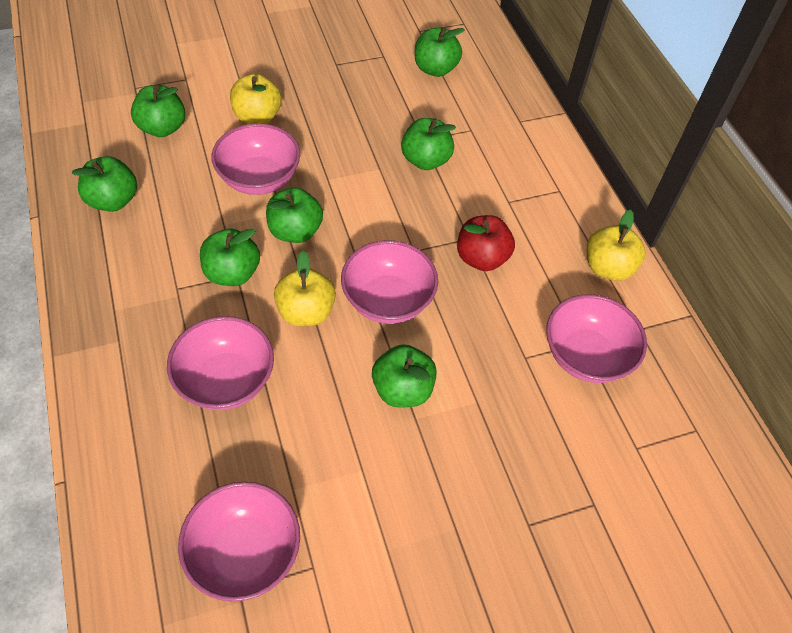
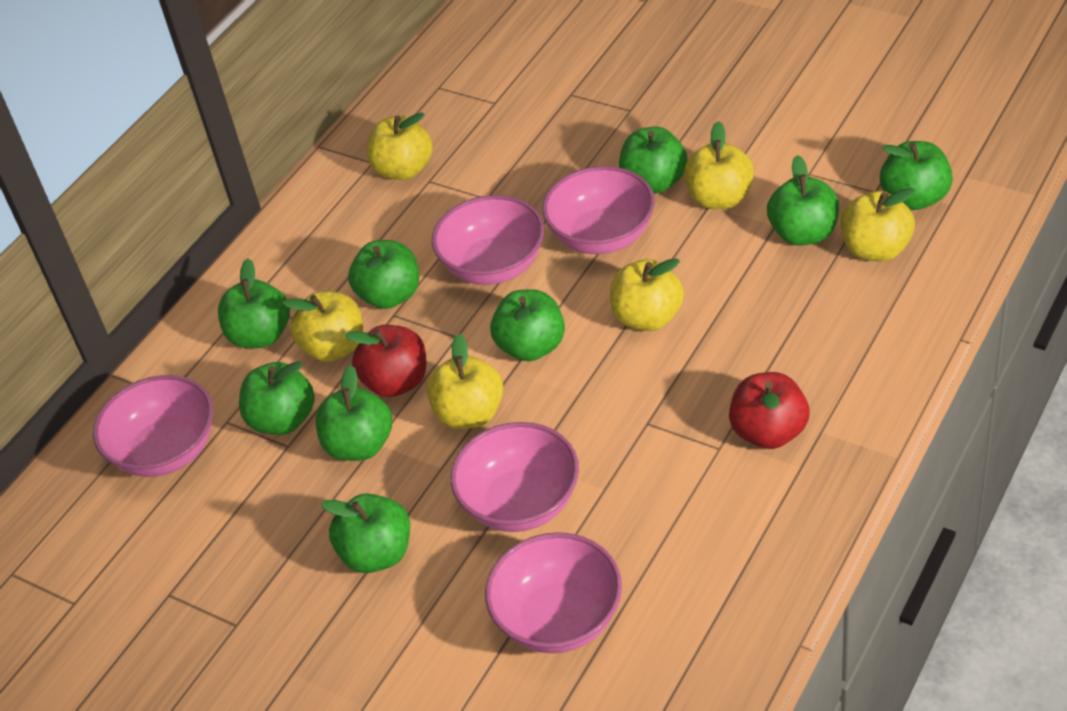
green apple: [72,156,137,212] [131,85,185,137] [200,229,260,286] [266,187,323,243] [372,344,437,408] [401,118,456,170] [414,27,465,77] = 7 -> [218,258,290,348] [239,361,315,435] [316,365,392,461] [321,494,410,573] [348,240,419,309] [490,289,565,361] [619,127,687,194] [767,155,839,246] [880,141,953,210] = 9
red apple: [457,215,515,271] = 1 -> [345,325,426,397] [729,372,809,449] = 2
yellow apple: [230,74,282,124] [274,251,336,326] [587,210,645,281] = 3 -> [283,291,363,362] [367,113,433,180] [427,333,504,429] [610,258,684,331] [684,121,754,209] [841,188,915,262] = 6

